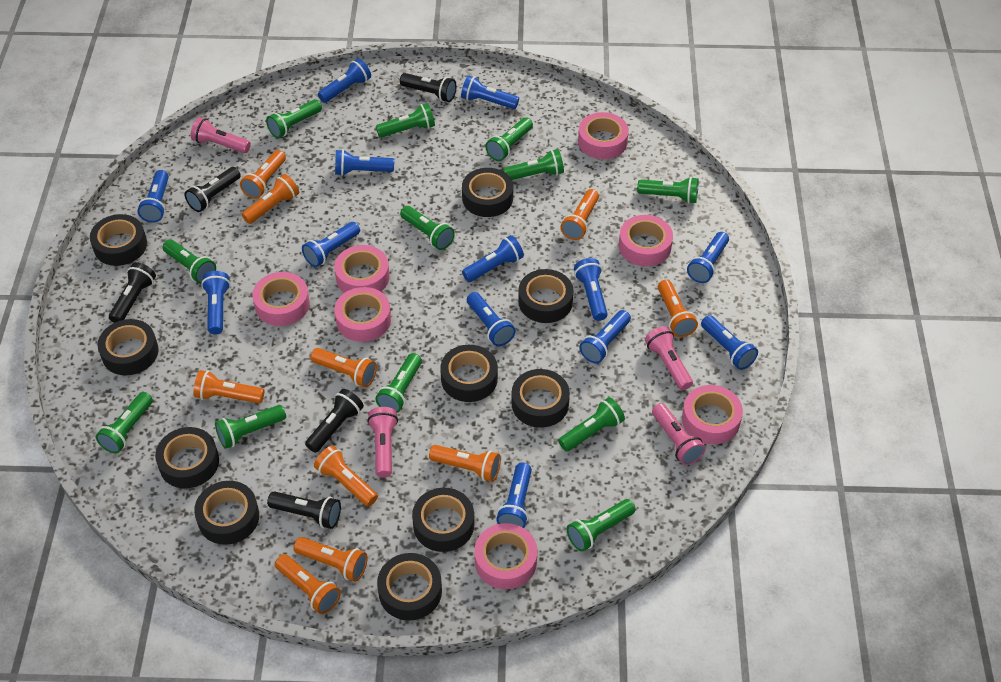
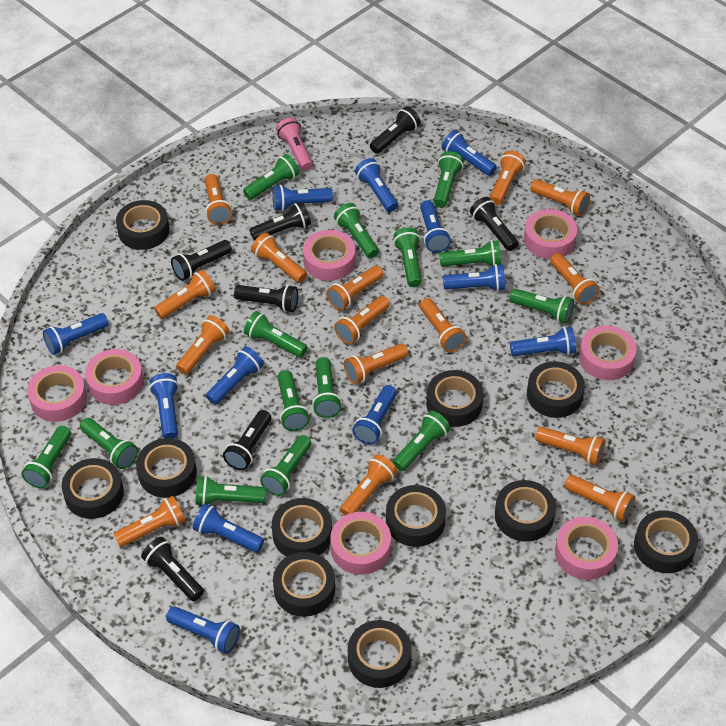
black flashlight: [109,262,156,323] [185,167,241,212] [267,491,341,529] [305,389,364,453] [400,73,456,102] = 5 -> [141,537,204,601] [171,240,232,281] [223,410,271,470] [234,285,298,313] [249,202,311,241] [370,107,420,154] [470,197,519,251] = 7
black tape: [90,214,147,266] [97,319,159,375] [155,427,219,488] [194,481,259,545] [377,553,442,621] [412,488,474,552] [440,345,498,402] [462,168,513,217] [511,369,570,428] [518,269,573,323] = 10 -> [62,458,124,519] [116,200,170,250] [136,438,197,498] [272,498,332,557] [273,552,335,617] [348,620,412,688] [386,485,446,547] [426,370,484,427] [495,480,556,542] [527,361,585,418] [634,511,698,573] = 11
blue flashlight: [138,170,169,223] [201,271,230,334] [302,222,360,267] [318,58,371,103] [335,149,394,176] [461,75,519,109] [462,235,524,282] [467,292,516,346] [496,463,532,528] [574,258,608,321] [579,310,631,363] [687,232,729,283] [701,315,758,370] = 13 -> [43,313,108,355] [149,373,179,439] [166,606,240,654] [193,503,264,553] [206,346,264,405] [272,185,333,211] [352,385,397,444] [355,158,398,212] [420,200,451,253] [442,130,497,176] [443,264,505,292] [510,327,576,356] = 12
green flashlight: [95,392,153,454] [162,240,216,284] [215,405,286,449] [266,99,322,138] [375,353,422,413] [376,103,435,138] [400,206,455,250] [485,118,533,161] [503,149,564,180] [558,397,625,452] [567,499,636,552] [637,177,699,204] = 12 -> [21,426,71,488] [80,418,138,469] [195,476,265,505] [243,154,299,200] [244,311,307,358] [260,435,311,496] [277,370,309,431] [312,357,342,418] [334,203,379,258] [393,227,422,287] [393,410,450,471] [434,151,464,207] [439,240,501,267] [509,288,574,324] = 14
orange flashlight: [194,370,264,403] [240,150,286,199] [242,174,299,224] [275,554,341,614] [293,537,368,582] [311,348,377,387] [314,446,378,507] [429,445,501,482] [560,189,599,240] [658,280,698,337] = 10 -> [114,496,186,547] [154,270,216,319] [176,315,229,375] [205,174,232,225] [251,233,307,283] [327,266,383,311] [334,296,390,344] [340,454,397,515] [344,343,408,384] [420,298,467,352] [489,150,526,205] [530,179,590,216] [535,426,605,466] [550,253,600,305] [564,475,635,522] = 15
pink flashlight: [190,117,251,153] [367,407,398,477] [645,326,693,390] [652,403,706,465] = 4 -> [276,118,313,171] = 1

